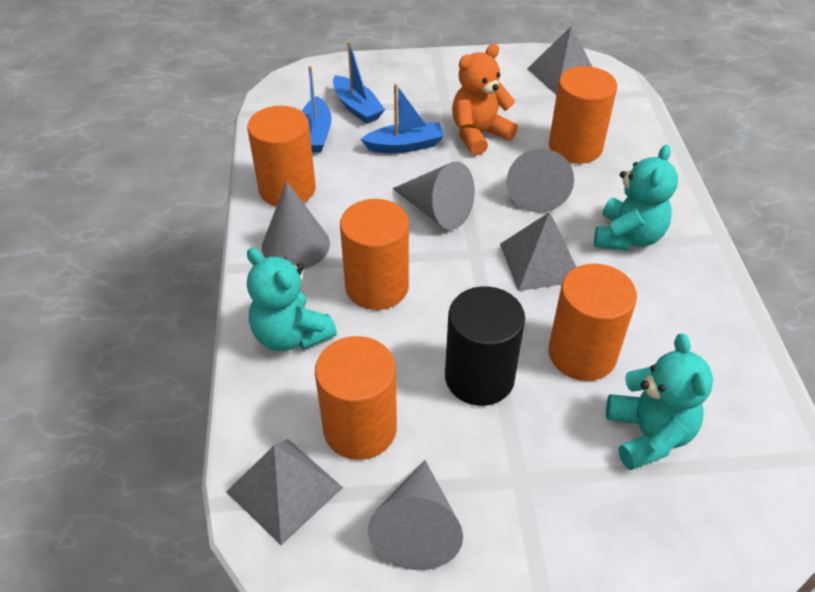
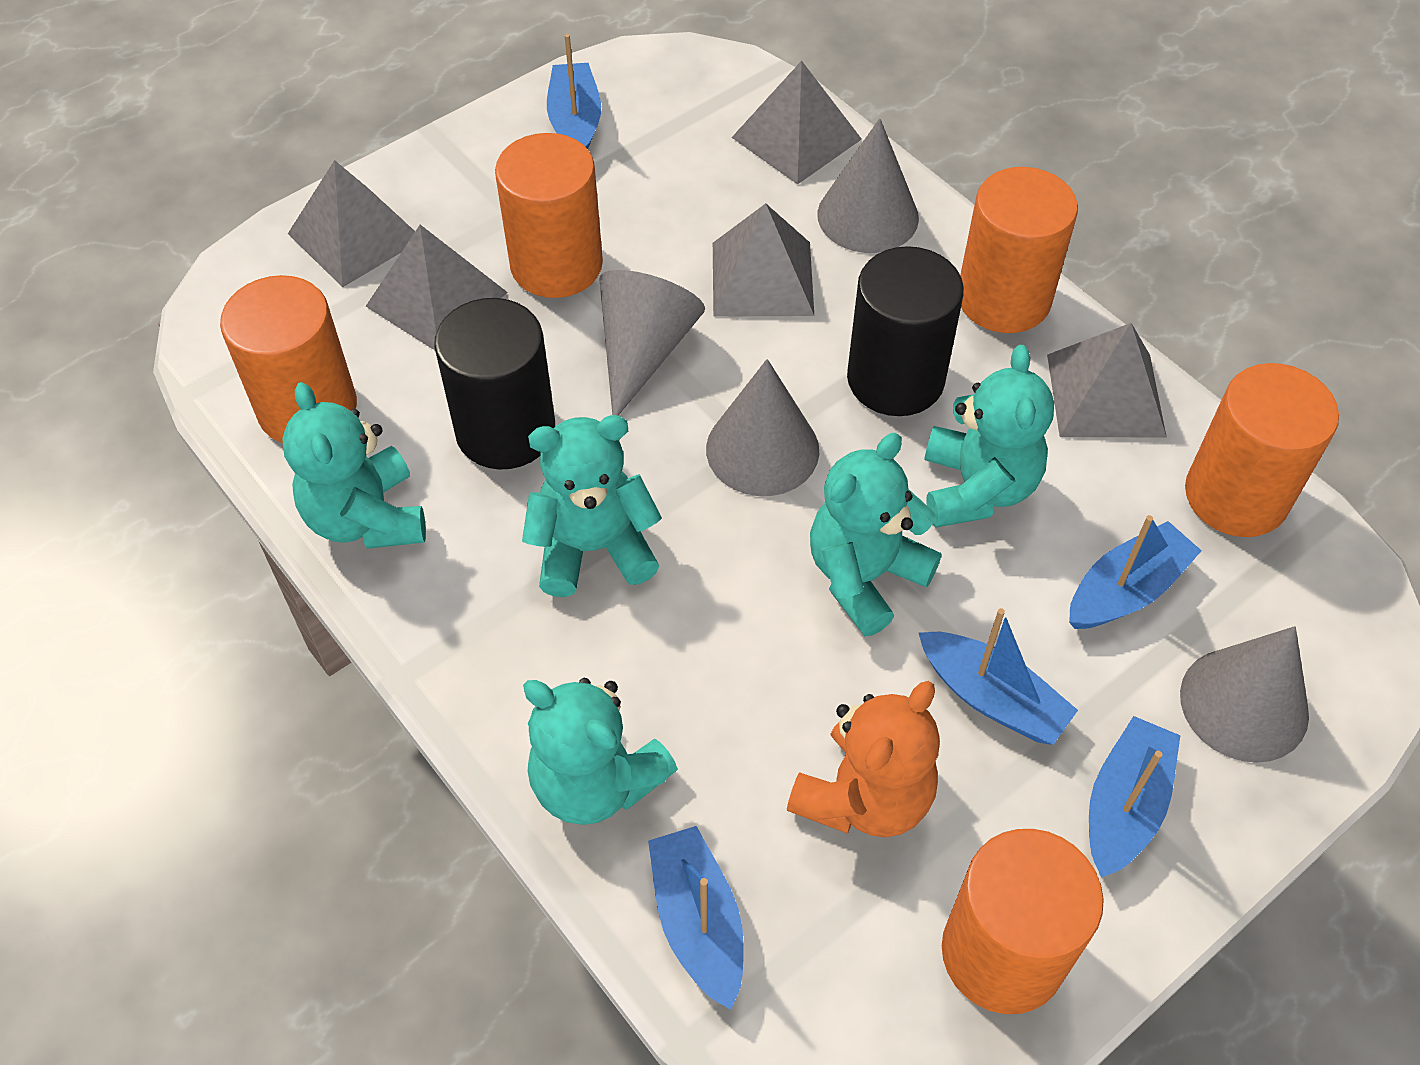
black cylinder: [445,286,525,406] = 1 -> [434,298,555,470] [847,246,964,416] = 2
blue boat: [302,66,332,152] [333,41,385,124] [361,84,444,153] = 3 -> [547,34,601,149] [648,826,744,1010] [919,608,1078,745] [1069,515,1202,629] [1089,716,1181,878] = 5
grey pyramid: [226,439,343,545] [500,212,576,291] [527,26,592,95] = 3 -> [288,160,415,287] [366,225,508,350] [713,203,814,317] [731,61,862,185] [1047,323,1167,438] = 5
turquoise teddy bear: [247,248,337,351] [594,145,678,251] [606,334,713,470] = 3 -> [282,382,426,549] [522,415,662,597] [523,678,678,825] [810,433,941,636] [924,345,1054,528] = 5

